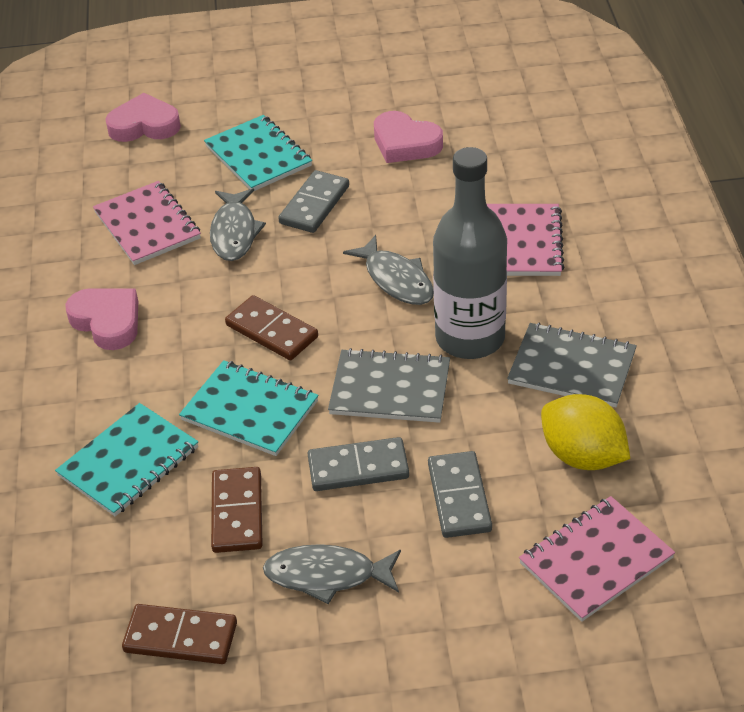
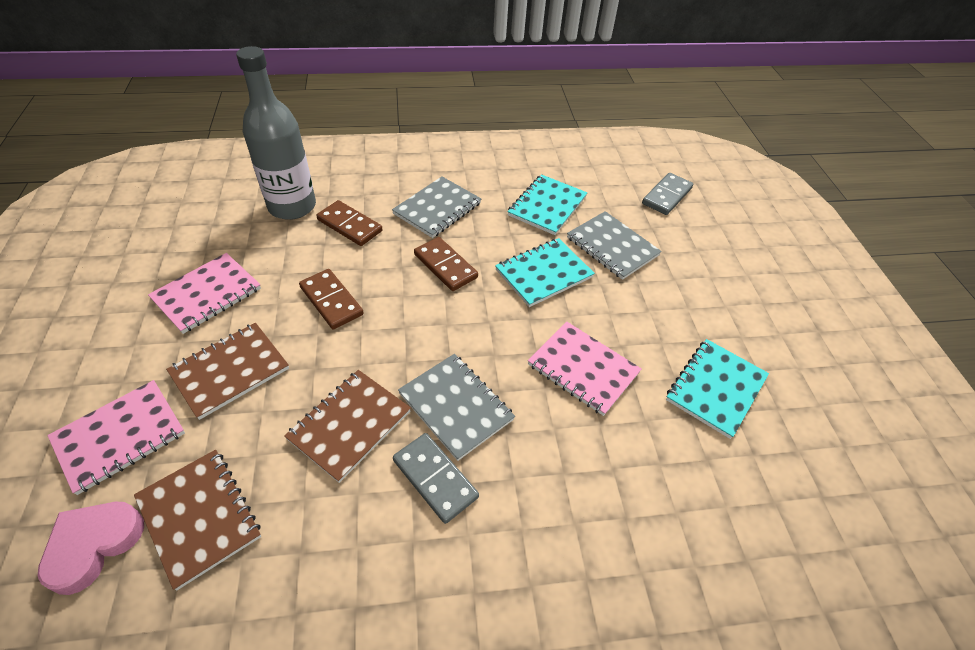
brown notebook: none = 0 -> [134,450,261,591] [166,323,289,420] [284,370,411,483] = 3
grey domino: [278,170,349,233] [307,437,409,491] [428,451,492,538] = 3 -> [393,433,479,524] [642,173,693,215] = 2
grey fish: [210,188,266,261] [263,544,401,604] [343,235,434,305] = 3 -> none = 0
grey notebook: [328,348,450,423] [507,323,637,407] = 2 -> [392,176,481,238] [398,354,515,461] [567,211,662,280] = 3
pink heart: [65,288,138,350] [106,93,181,142] [374,111,443,163] = 3 -> [38,502,144,595] = 1
yellow lemon: [541,394,630,470] = 1 -> none = 0

